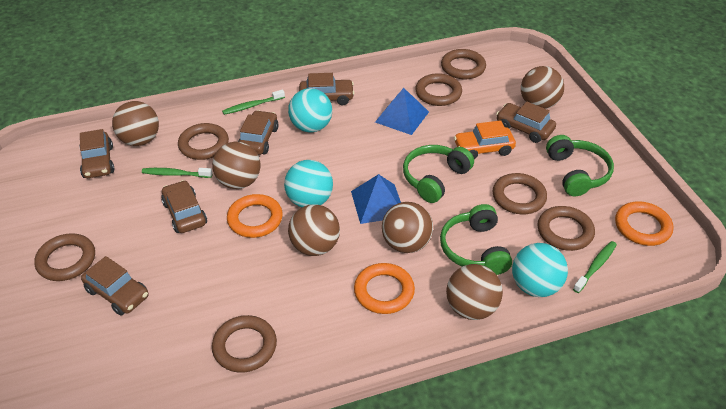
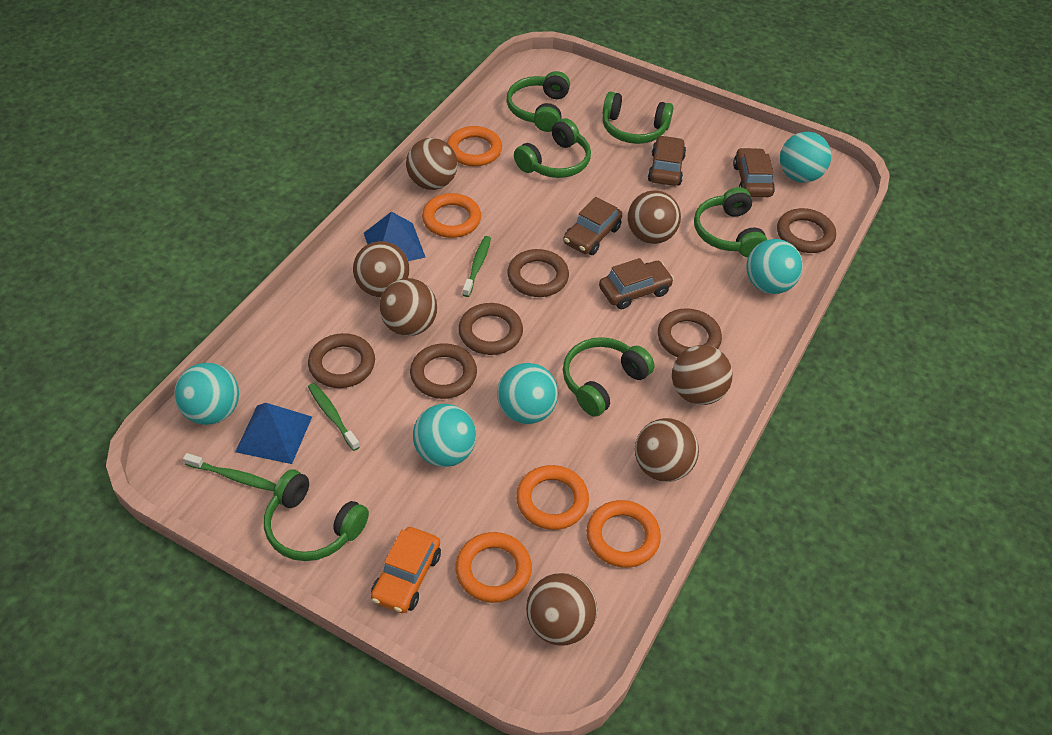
brown ball: [112,101,159,146] [212,142,260,189] [288,204,340,256] [382,202,433,253] [446,264,503,320] [521,66,564,109] = 6 -> [353,241,410,297] [379,278,437,336] [406,138,458,190] [526,573,597,646] [627,190,681,244] [635,418,699,482] [672,345,733,405] = 7
brown car: [80,129,114,178] [81,256,149,316] [161,180,207,233] [238,110,278,155] [299,73,355,105] [496,102,556,143] = 6 -> [563,197,622,255] [599,258,674,309] [648,135,686,186] [733,148,775,197] = 4
brown ring: [34,233,95,281] [178,123,229,160] [212,315,277,373] [415,73,462,106] [441,49,486,79] [493,173,547,214] [538,206,595,251] = 7 -> [308,333,375,388] [410,343,477,399] [459,303,523,355] [507,249,569,297] [658,308,722,357] [777,208,836,253] = 6
green headphones: [403,145,474,203] [440,204,512,275] [546,135,614,196] = 3 -> [264,470,369,561] [506,71,570,132] [514,118,591,178] [563,337,655,417] [602,92,673,144] [694,187,767,257] = 6
orange ring: [227,194,283,238] [354,263,415,314] [615,201,673,246] = 3 -> [422,193,481,238] [447,126,502,166] [456,532,532,603] [516,465,589,530] [586,500,661,568] = 5
turquoise ball: [284,160,333,207] [288,88,332,132] [512,243,568,297] = 3 -> [174,363,239,425] [413,404,476,467] [497,363,558,424] [746,239,803,294] [780,132,831,183] = 5

